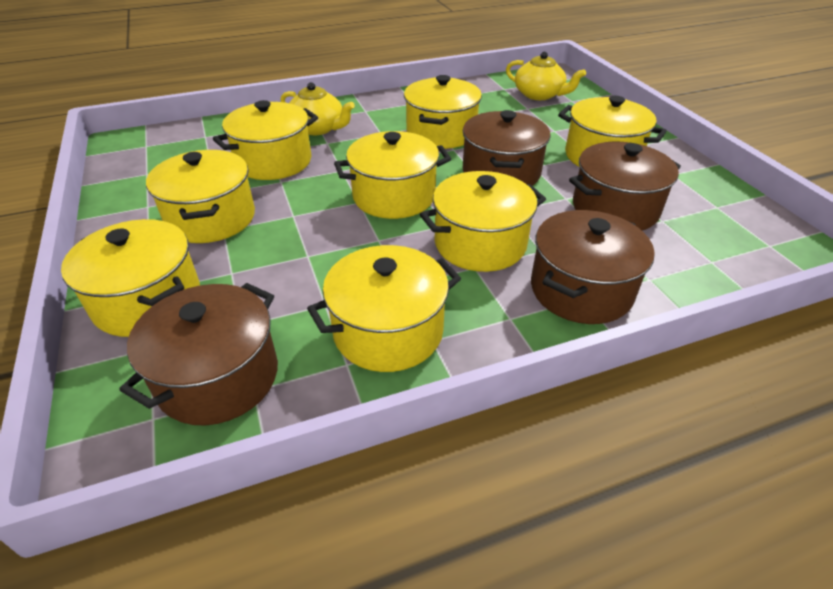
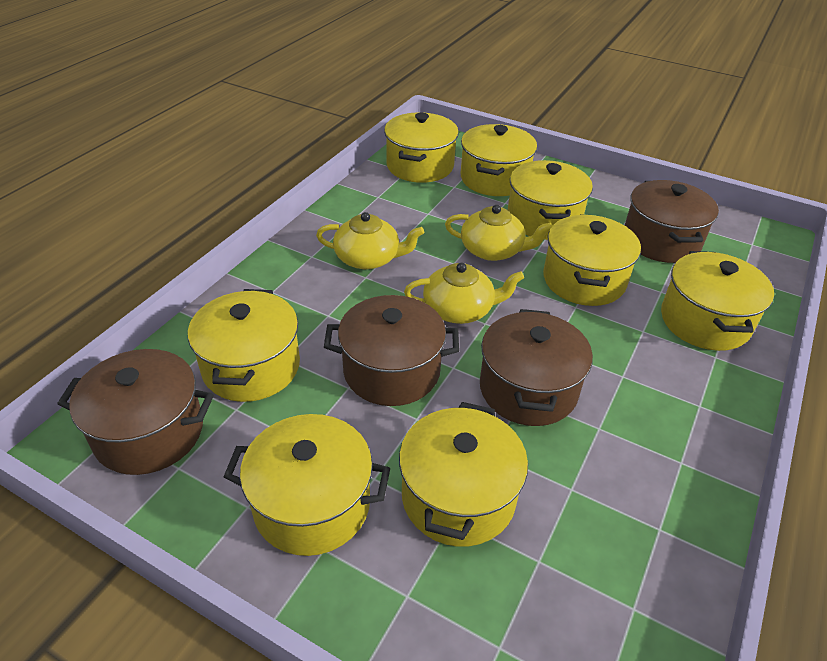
yellow teapot: [281,82,355,135] [506,52,586,100] = 2 -> [316,212,424,269] [404,263,524,324] [445,205,553,261] = 3

